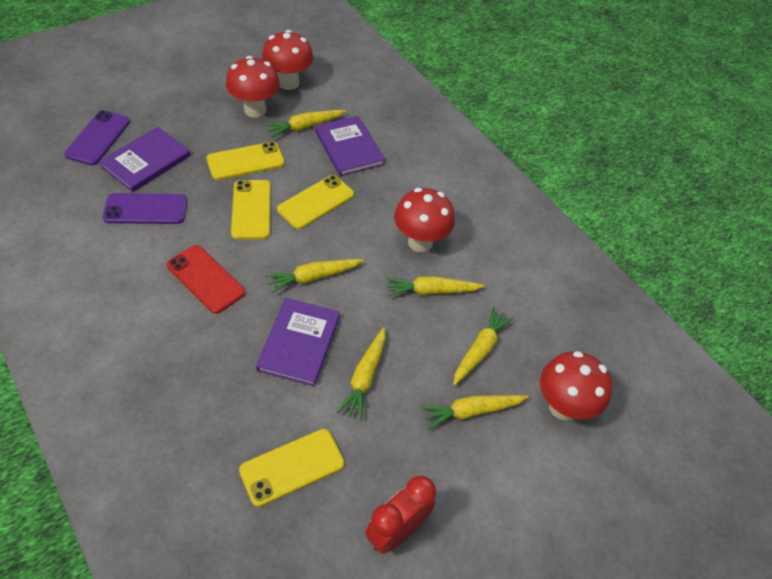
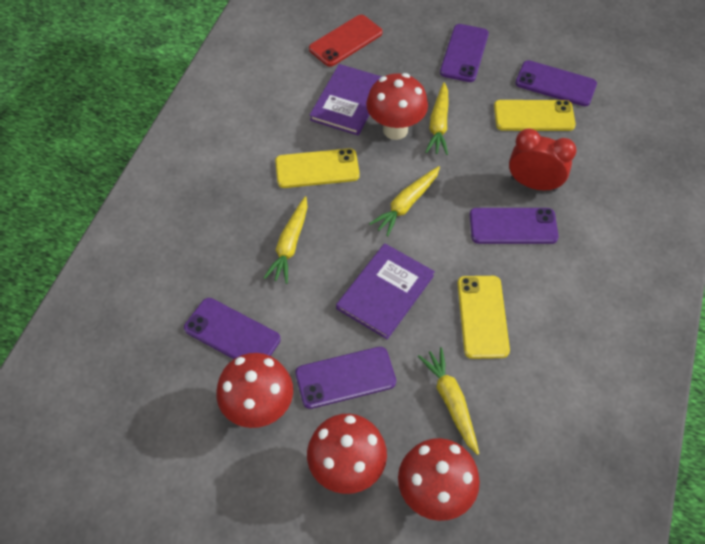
purple book: [99,127,191,192] [256,298,340,386] [315,116,385,176] = 3 -> [310,64,382,135] [336,243,435,339] = 2
purple phone: [64,110,130,165] [103,193,187,224] = 2 -> [184,298,281,359] [295,347,396,409] [440,24,489,82] [470,208,559,244] [515,60,597,106] = 5
yellow carrot: [265,110,346,138] [266,259,363,293] [337,327,386,421] [386,276,484,297] [421,395,528,430] [453,307,514,386] = 6 -> [264,196,308,284] [369,166,440,236] [418,347,479,455] [425,82,449,155] = 4
yellow phone: [207,142,285,180] [231,180,271,240] [239,429,345,507] [277,175,354,229] = 4 -> [275,148,360,188] [457,276,510,359] [494,100,576,131] = 3

